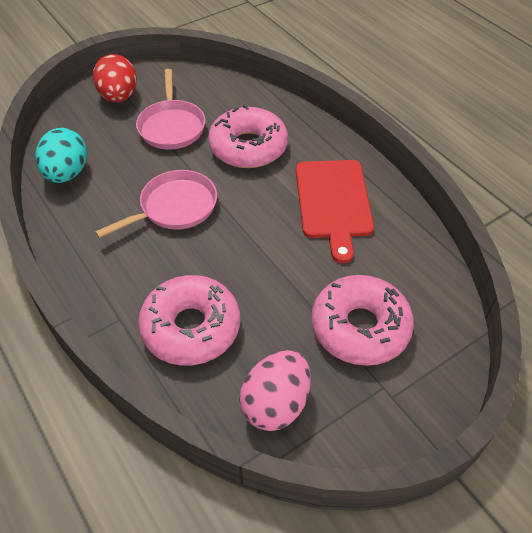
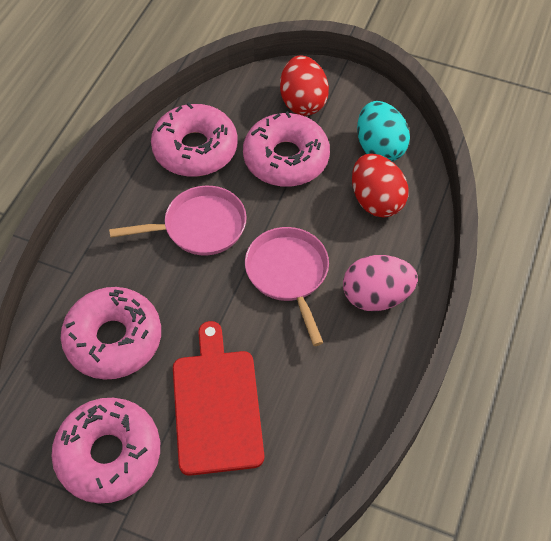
pink donut: [138,275,240,366] [208,105,288,168] [311,275,414,366] = 3 -> [51,398,160,504] [61,287,161,380] [151,102,238,177] [243,111,330,187] = 4
red egg: [93,54,137,102] = 1 -> [280,55,329,116] [352,153,408,217] = 2

